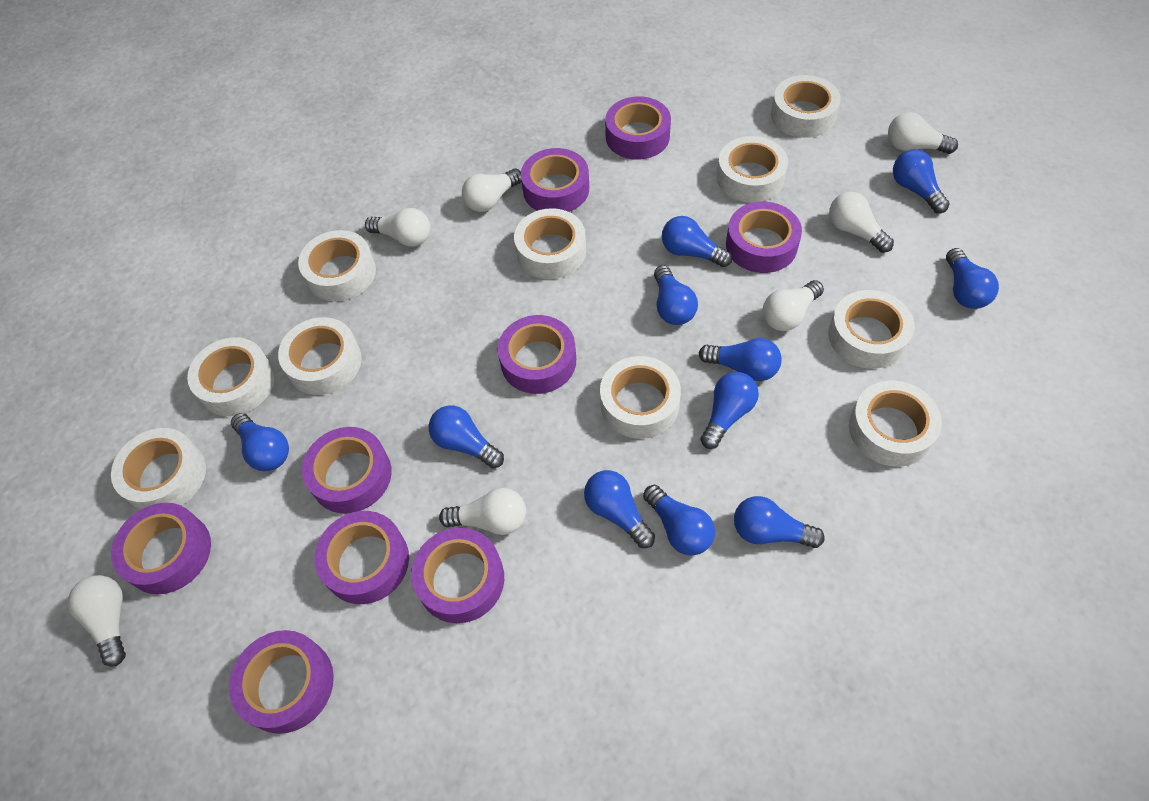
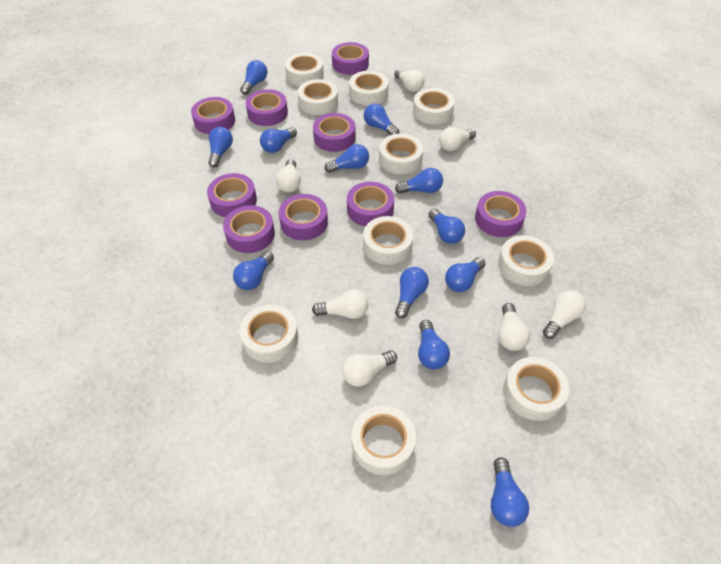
blue light bulb: [231,413,289,471] [429,405,504,469] [584,470,655,548] [643,485,715,556] [654,265,698,325] [662,216,732,267] [699,338,782,381] [700,372,759,449] [734,496,825,548] [893,149,950,213] [946,248,999,309] = 11 -> [208,127,233,167] [233,251,274,290] [240,60,267,95] [260,127,297,153] [325,144,369,173] [364,103,399,135] [395,168,443,194] [395,267,429,318] [418,320,450,369] [428,209,465,244] [445,257,486,292] [491,457,529,527] = 12

